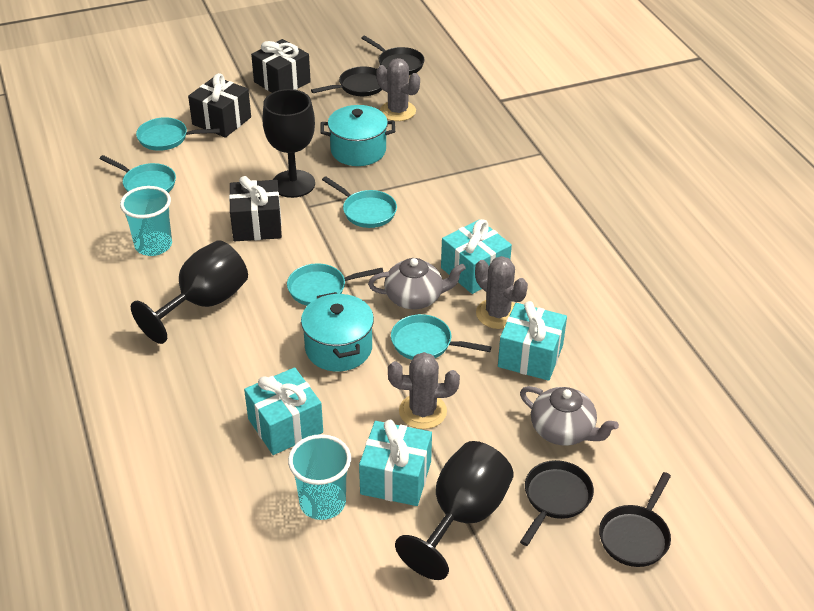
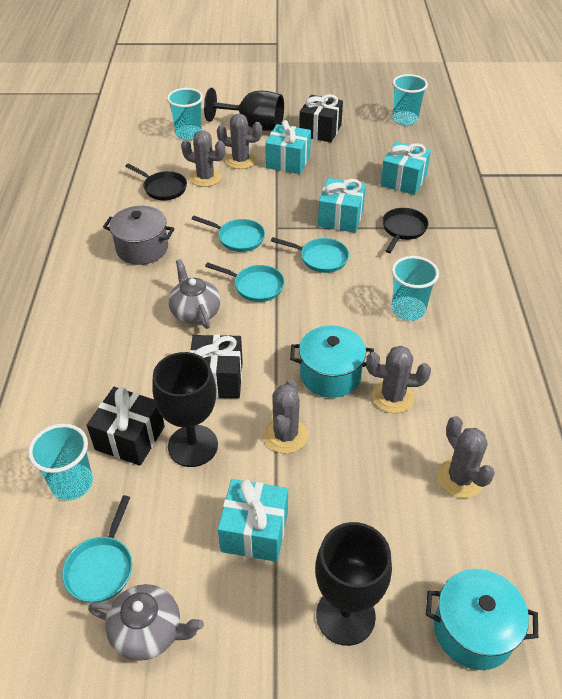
black pan: [311,66,382,96] [361,36,425,75] [520,460,594,546] [599,472,671,567] = 4 -> [125,164,187,200] [382,208,429,253] = 2
grey cactus: [376,58,420,121] [388,352,460,429] [475,256,528,329] = 3 -> [181,130,225,187] [217,114,262,169] [263,379,308,453] [366,346,431,413] [437,416,495,498] = 5
grey pot: none = 0 -> [103,206,174,265] = 1
turquoise cup: [120,186,172,256] [288,434,351,520] = 2 -> [28,424,93,500] [167,88,203,140] [391,256,439,321] [392,74,428,126] = 4
turquoise pan: [100,155,176,193] [136,117,221,151] [287,263,383,306] [322,177,397,228] [391,314,491,360] = 5 -> [62,495,132,603] [192,216,265,252] [205,262,285,302] [271,237,349,273] = 4

